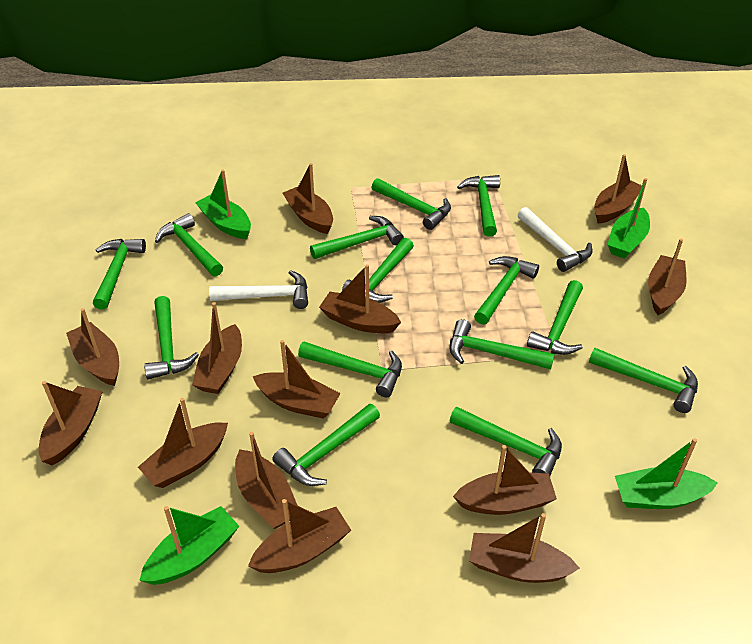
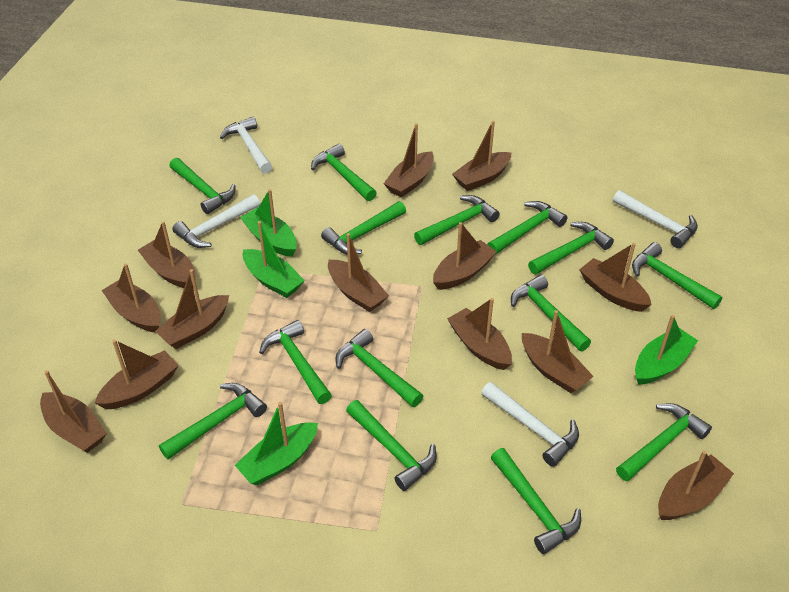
white hammer: [209,270,308,309] [518,207,593,272] = 2 -> [172,194,260,248] [220,117,272,174] [481,382,579,467] [613,190,698,248] = 4

